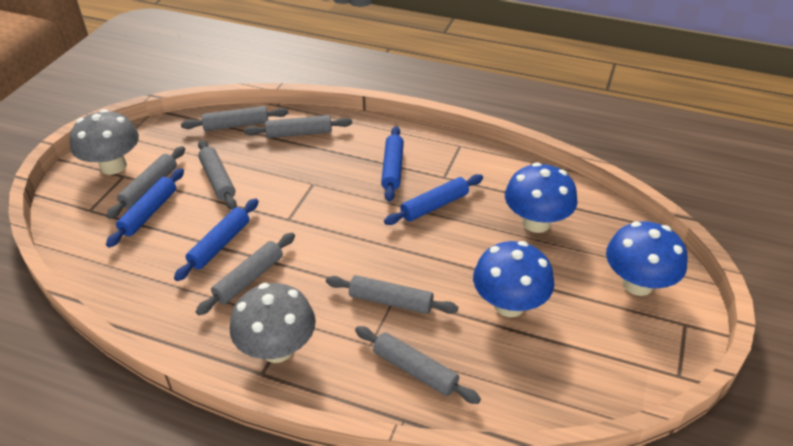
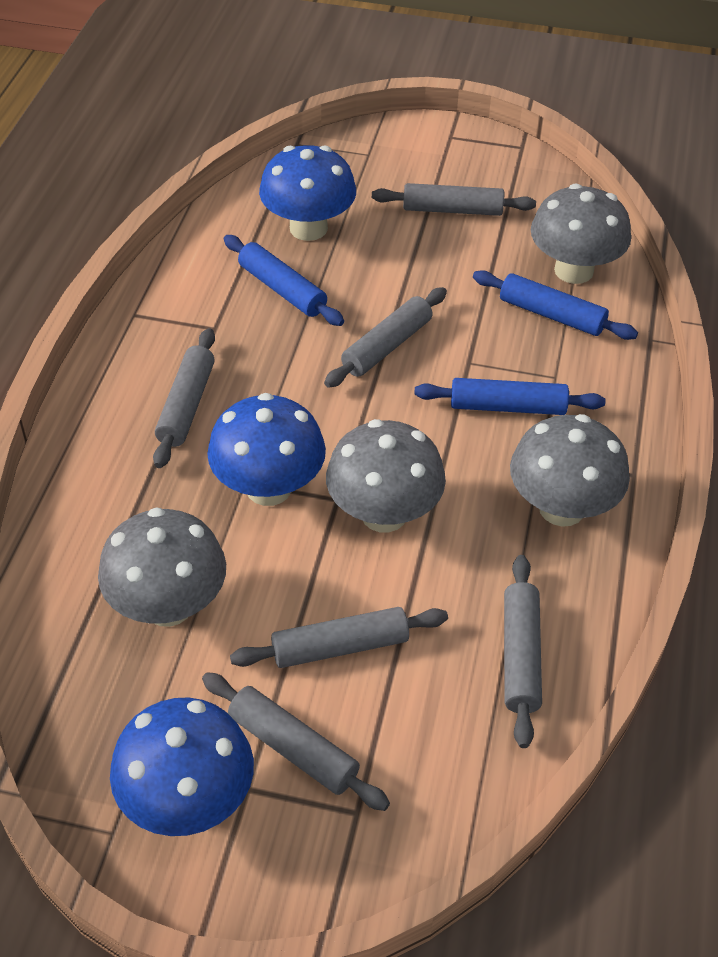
blue rolling pin: [106,168,184,248] [174,198,259,281] [381,126,404,202] [384,174,483,225] = 4 -> [224,235,344,326] [414,378,606,415] [473,270,638,340] = 3
grey mushroom: [70,109,139,175] [230,283,316,363] = 2 -> [98,508,226,627] [326,419,446,532] [510,414,630,527] [531,184,631,284] = 4
grey rolling pin: [106,146,185,219] [181,106,288,131] [196,233,295,315] [198,140,237,210] [244,115,352,138] [326,275,458,314] [355,326,481,404] = 7 -> [153,328,215,468] [202,672,390,811] [230,607,448,668] [324,287,447,388] [372,183,536,216] [504,555,542,748] = 6

